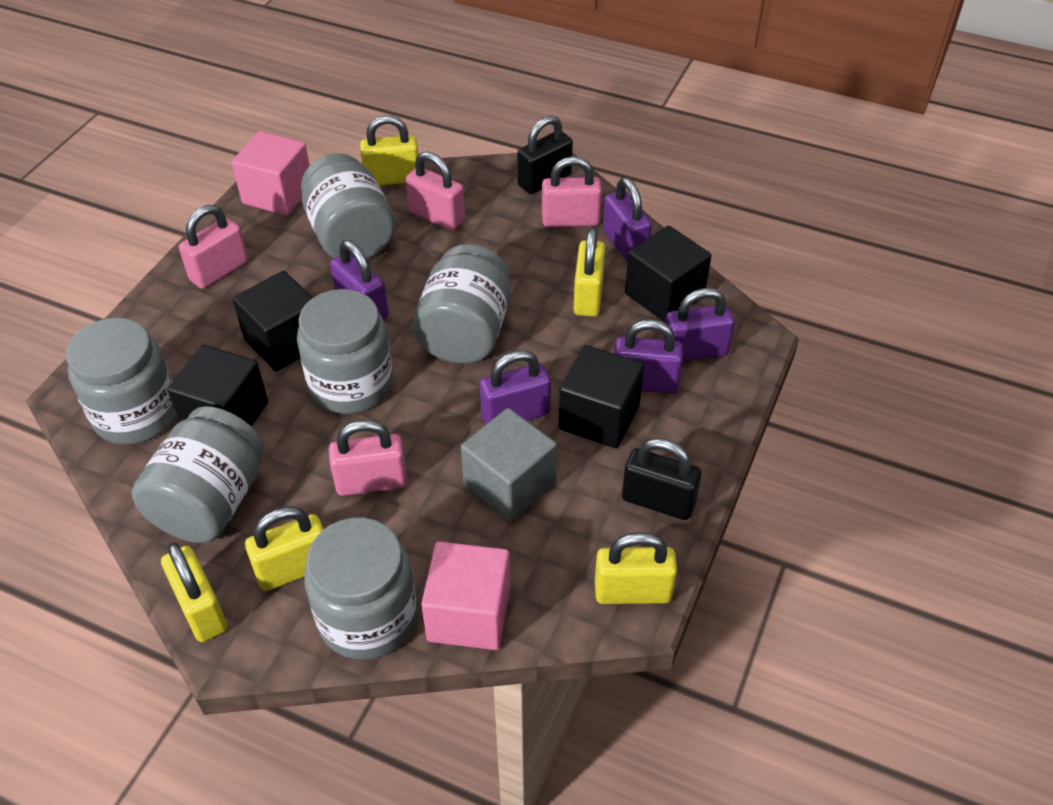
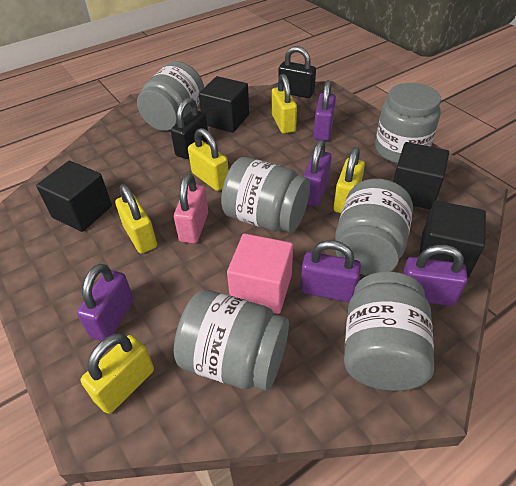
grey cube: [461,408,557,522] = 1 -> none = 0
pink cube: [232,131,310,215] [421,541,510,650] = 2 -> [227,234,293,314] = 1
pink padlock: [179,205,248,289] [329,420,407,496] [406,151,465,230] [542,156,602,227] = 4 -> [174,174,208,244] = 1

